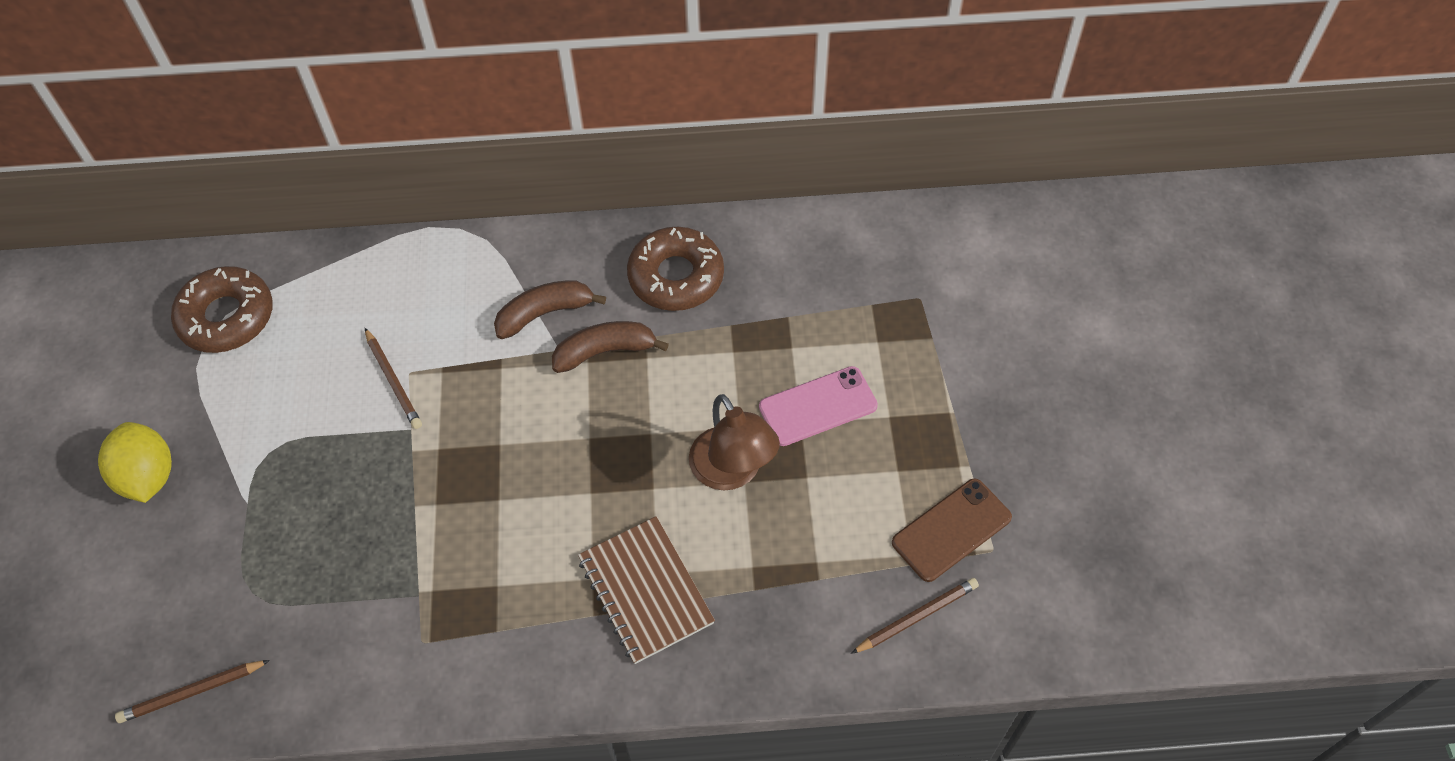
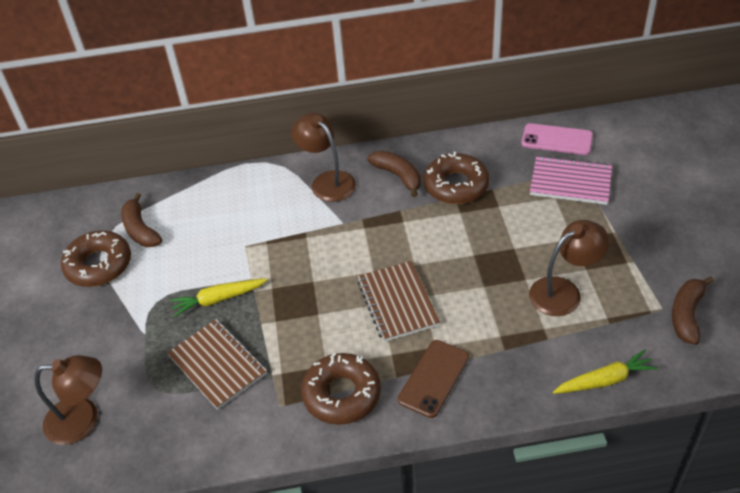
brown banana: [494,281,606,339] [552,321,669,373] = 2 -> [121,193,162,247] [367,150,421,197] [672,276,714,345] = 3
brown donut: [171,266,273,353] [627,227,724,311] = 2 -> [61,231,131,287] [301,353,381,425] [424,151,489,204] = 3
brown lamp: [689,394,780,490] = 1 -> [34,355,102,445] [291,113,356,202] [529,220,609,316] = 3
brown notebook: [578,516,715,664] = 1 -> [167,319,267,410] [357,261,440,342] = 2
brown pencil: [115,660,270,723] [365,328,422,429] [851,578,979,654] = 3 -> none = 0
pink notebook: none = 0 -> [530,155,612,205] = 1
yellow carrot: none = 0 -> [170,278,268,317] [553,350,658,394] = 2
yellow lemon: [98,422,172,503] = 1 -> none = 0

